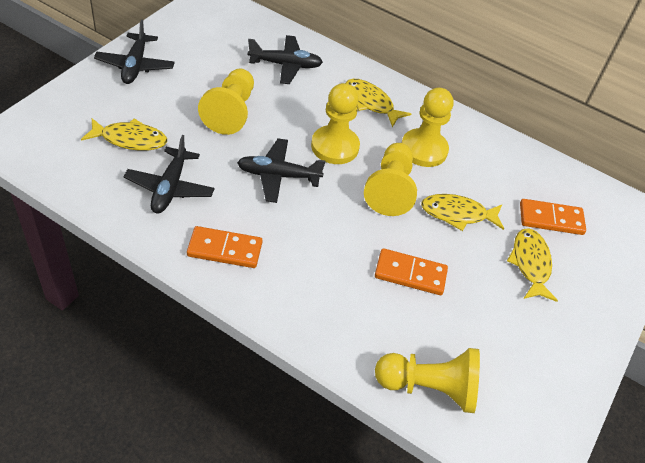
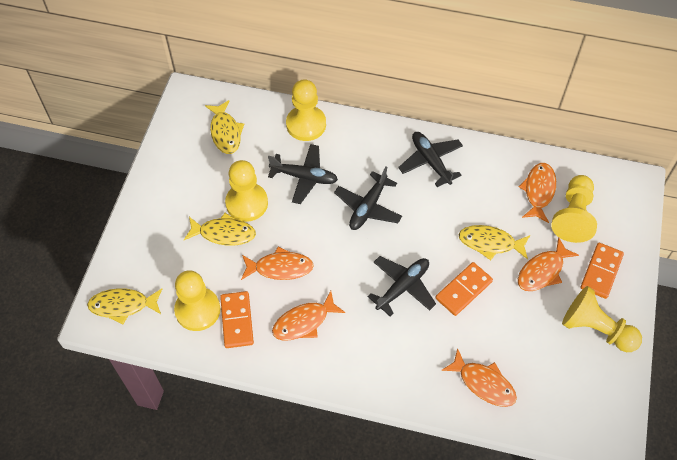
orange fish: none = 0 -> [241,247,314,280] [272,291,345,341] [441,348,517,407] [518,237,579,291] [519,163,556,223] = 5

